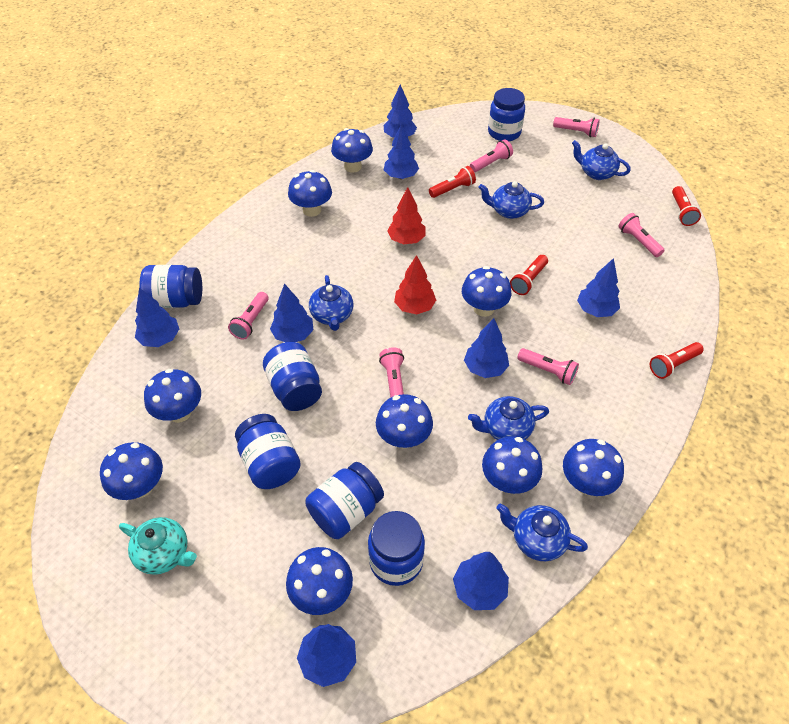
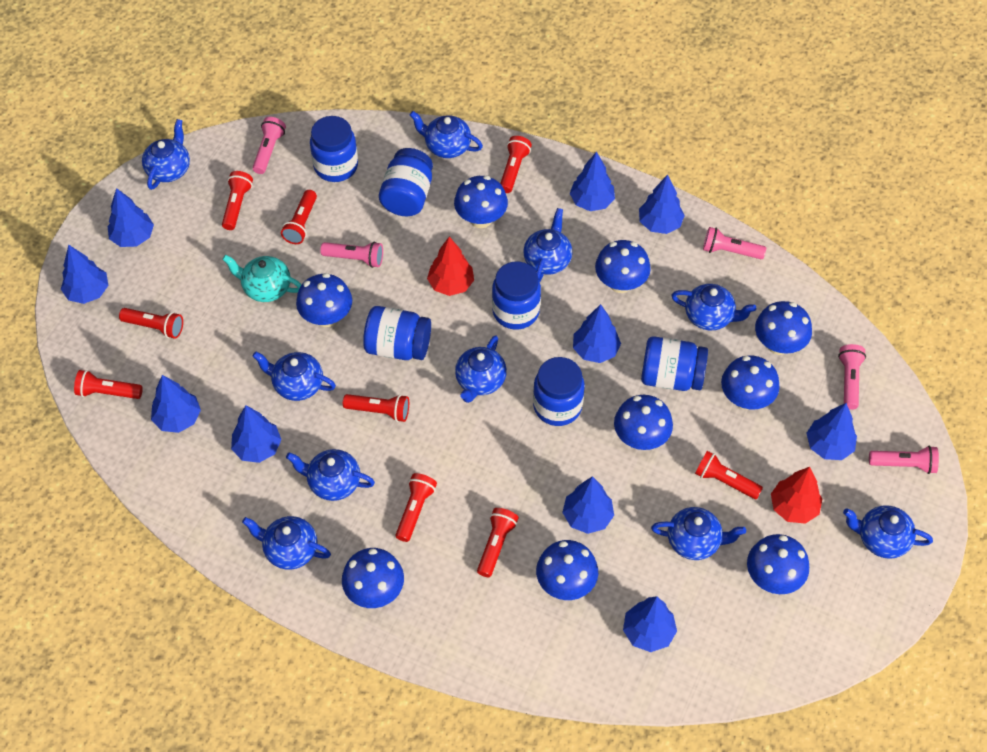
blue teapot: [309,275,353,331] [468,396,549,440] [478,181,544,219] [496,504,588,561] [572,140,631,180] = 5 -> [142,119,190,190] [242,516,331,570] [252,352,336,401] [286,449,375,501] [410,111,483,158] [455,335,507,403] [523,208,573,282] [651,507,746,560] [671,284,756,330] [843,505,933,559] = 10
blue tree: [135,288,179,347] [270,283,313,342] [297,624,356,687] [384,84,417,138] [384,123,419,179] [453,552,509,610] [464,318,509,378] [577,258,620,317] = 8 -> [61,245,109,304] [108,188,154,247] [151,375,201,433] [231,405,281,463] [562,476,614,534] [570,152,615,211] [573,304,621,363] [623,596,677,652] [639,174,685,234] [806,403,857,460] = 10
pink flashlight: [228,292,268,340] [379,347,404,397] [470,139,513,172] [517,348,579,385] [553,117,600,137] [618,213,665,257] = 6 -> [252,117,286,174] [320,242,383,268] [703,227,766,259] [838,344,866,410] [869,446,939,474] = 5
red flashlight: [429,166,476,198] [510,255,548,295] [650,342,704,379] [672,186,701,226] = 4 -> [74,370,143,399] [119,308,183,339] [222,171,253,230] [281,190,317,244] [343,394,409,422] [396,473,437,542] [477,508,519,577] [500,136,532,193] [695,451,763,499] = 9

